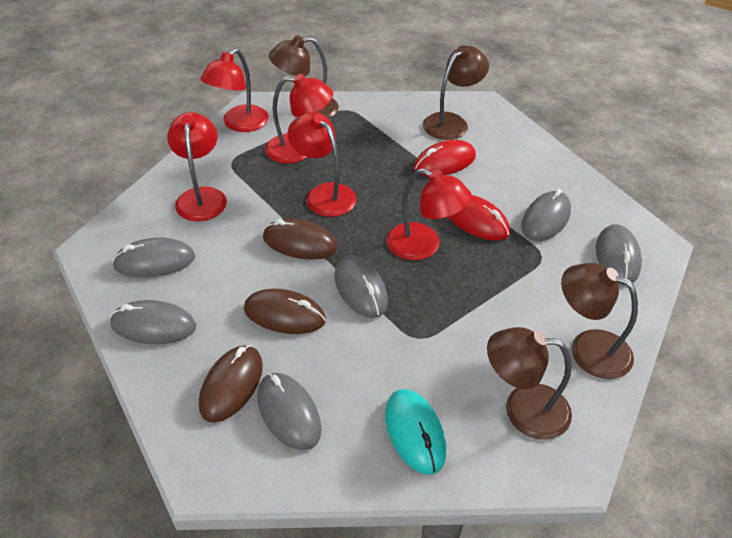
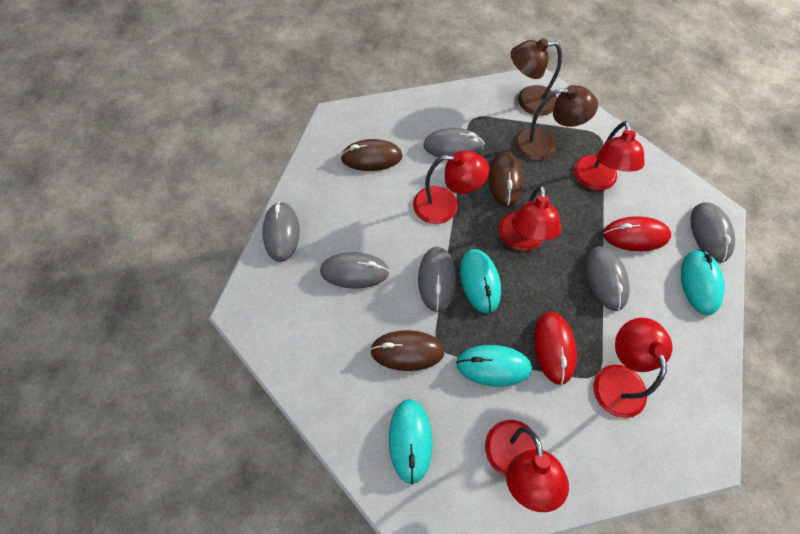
brown lamp: [269,35,339,118] [423,45,489,140] [487,327,572,440] [561,263,638,379] = 4 -> [511,38,562,116] [514,85,598,161] = 2
turquoise mouse: [385,389,446,475] = 1 -> [389,399,432,484] [456,345,532,387] [460,249,501,314] [681,250,725,315] = 4

